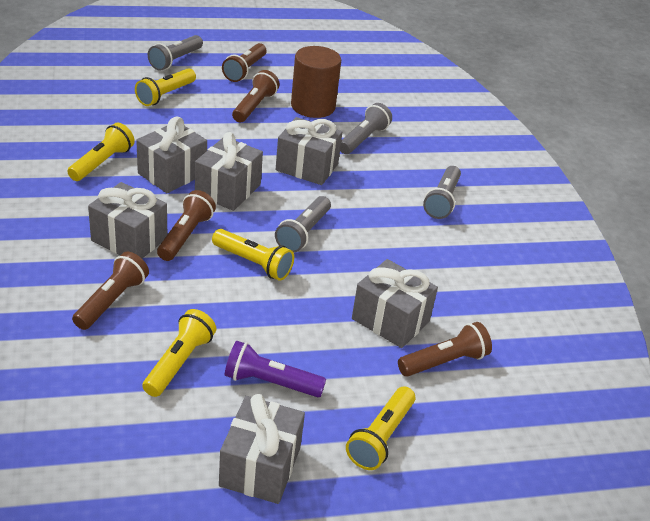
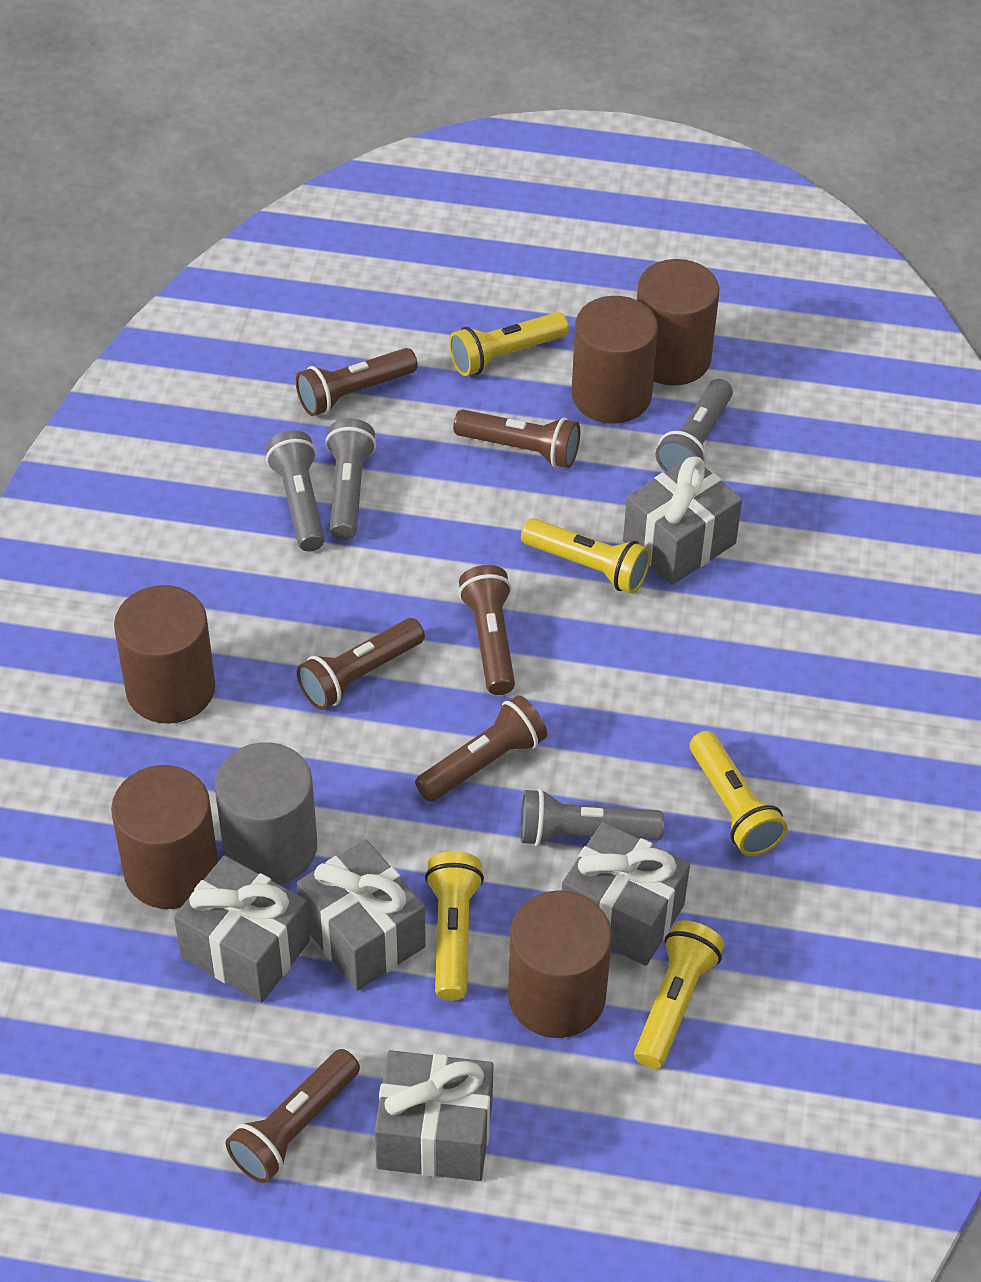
brown cylinder: [291,46,341,118] = 1 -> [111,765,218,909] [114,585,215,723] [508,890,612,1038] [572,296,658,424] [637,259,719,386] = 5
brown flashlight: [72,251,149,330] [157,190,216,261] [222,43,267,82] [232,70,280,122] [398,322,492,377] = 5 -> [225,1049,360,1183] [296,348,418,416] [297,618,425,710] [415,695,547,802] [453,410,580,468] [458,565,515,695] = 6
grey cylinder: none = 0 -> [215,742,317,884] = 1
grey gift: [88,182,167,258] [136,117,207,193] [195,132,263,211] [219,394,305,504] [276,117,342,185] [352,259,438,348] = 6 -> [174,855,310,1003] [297,839,426,991] [374,1050,493,1181] [562,822,690,966] [623,456,742,585] = 5
purple flashlight: [225,341,326,397] = 1 -> none = 0

